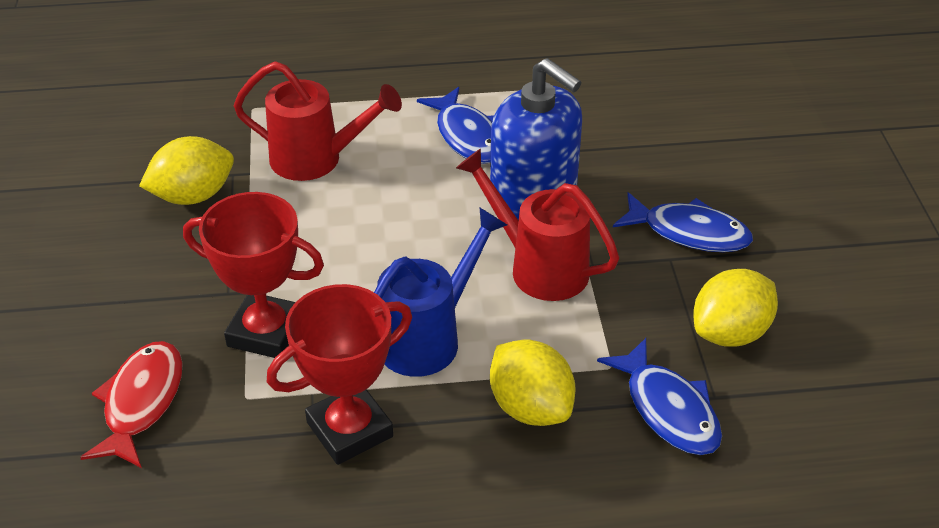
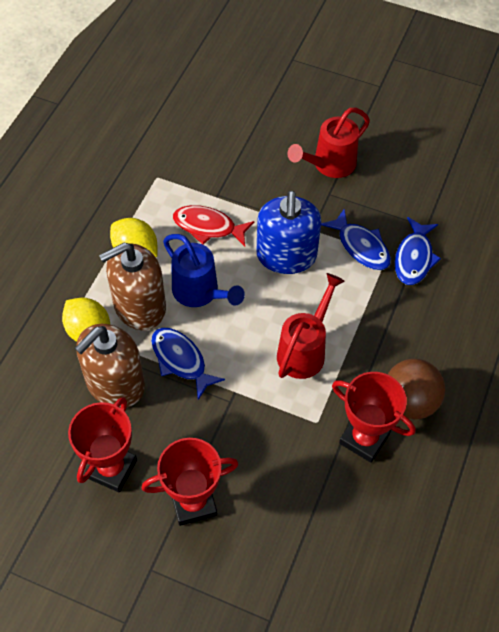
brown ball: none = 0 -> [387,359,445,419] = 1
brown soap dispenser: none = 0 -> [75,324,145,408] [99,242,166,330] = 2
red trophy: [183,192,324,358] [267,284,412,465] = 2 -> [68,397,137,492] [142,438,238,526] [332,372,416,463] = 3
yellow lemon: [139,136,234,205] [490,339,576,426] [693,269,778,347] = 3 -> [62,297,110,342] [110,218,158,257] = 2

